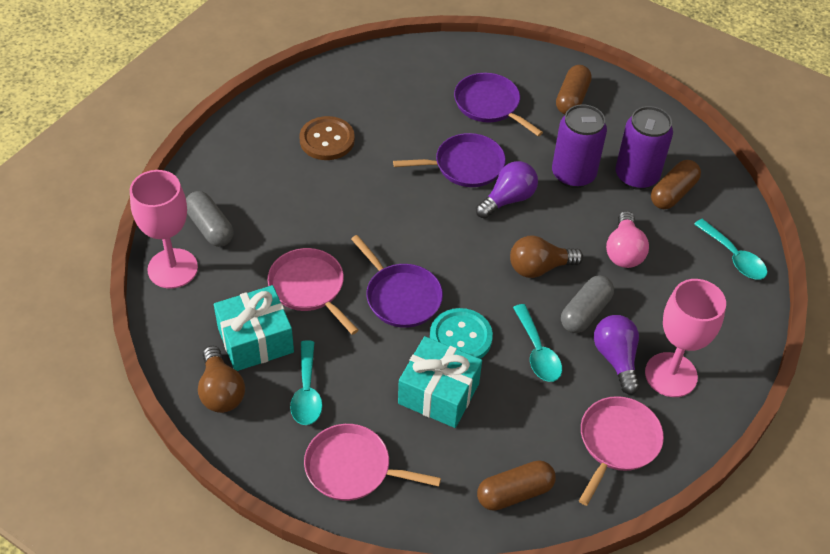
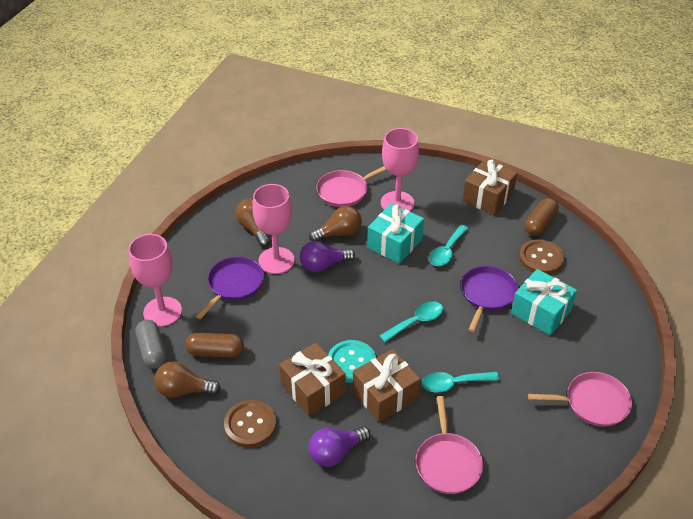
brown button: [299,116,355,160] = 1 -> [224,400,277,448] [519,239,565,274] = 2
brown capsule: [477,460,556,511] [556,65,592,114] [651,160,701,209] = 3 -> [185,333,244,358] [524,198,559,236] = 2
brown gift: none = 0 -> [279,343,346,416] [353,349,420,422] [462,159,517,215] = 3
brown light bulb: [198,346,245,413] [510,236,583,278] = 2 -> [154,362,221,398] [236,198,270,247] [309,206,362,241] = 3
grey capsule: [186,191,233,247] [561,275,614,333] = 2 -> [135,320,167,369] = 1
pink goblet: [130,170,198,289] [645,279,726,397] = 2 -> [128,234,182,327] [252,184,295,274] [381,128,419,211] = 3
pink light bulb: [606,211,649,268] = 1 -> none = 0
purple can: [552,104,607,188] [615,106,673,190] = 2 -> none = 0
purple pan: [351,235,443,328] [393,133,506,187] [454,73,543,136] = 3 -> [196,256,264,319] [461,266,518,332] = 2

